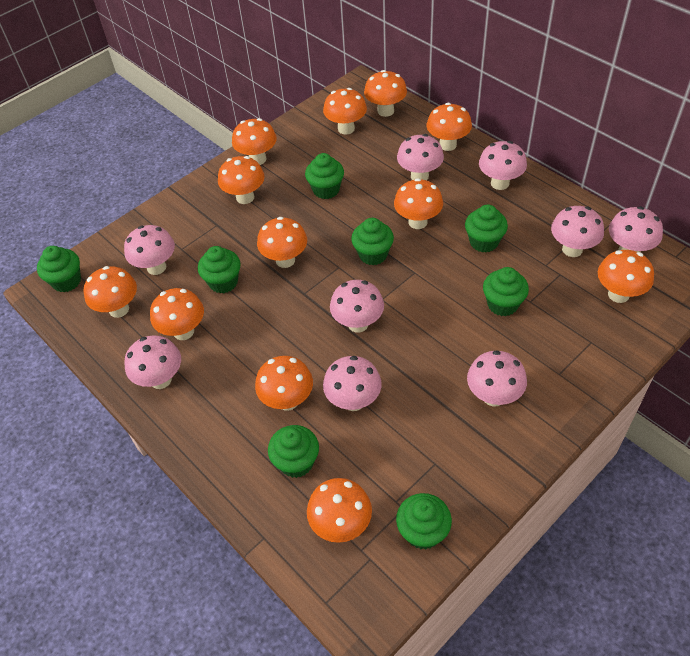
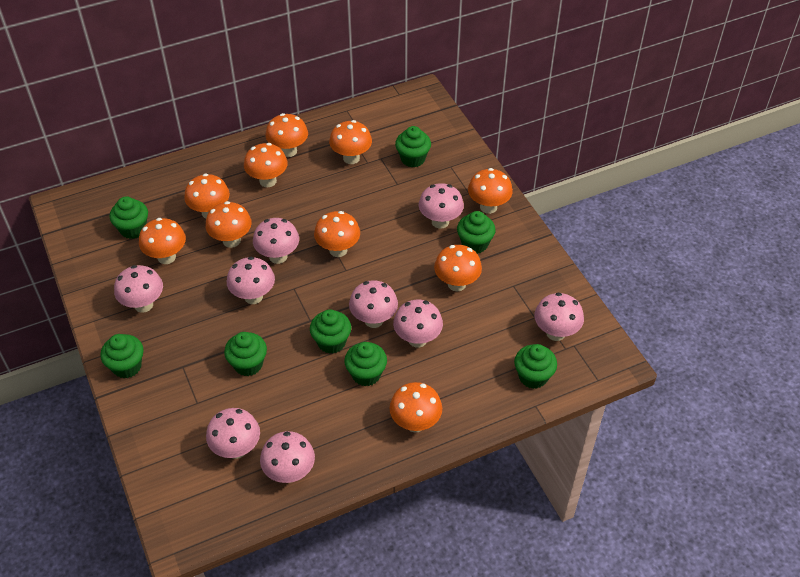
orange mushroom: [84,266,137,318] [150,288,204,340] [218,156,265,204] [232,118,277,165] [255,356,313,411] [257,217,307,268] [307,478,372,543] [323,88,367,135] [364,70,407,117] [394,178,443,229] [427,103,472,151] [598,250,654,303] = 12 -> [139,218,186,264] [184,173,230,218] [205,201,252,248] [244,143,288,187] [266,113,308,157] [314,211,360,257] [329,120,372,164] [389,382,442,433] [434,245,482,291] [468,168,513,214] = 10

